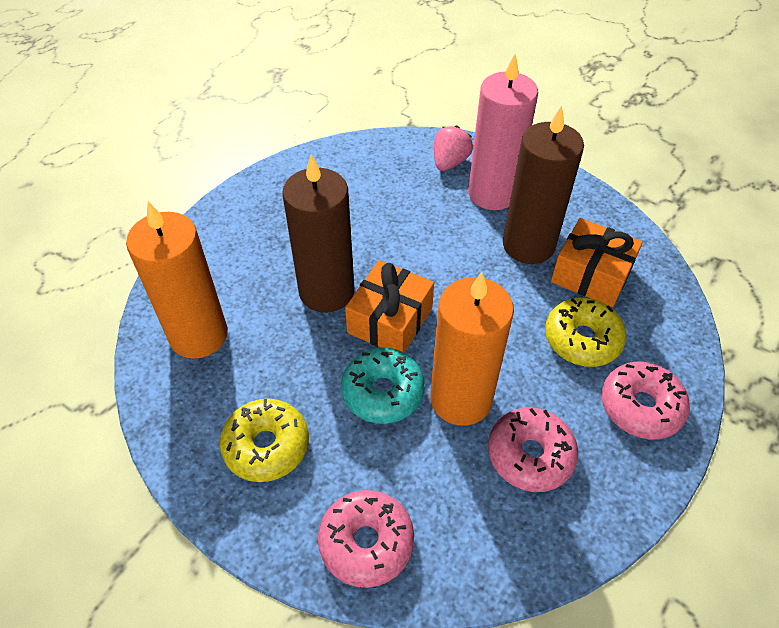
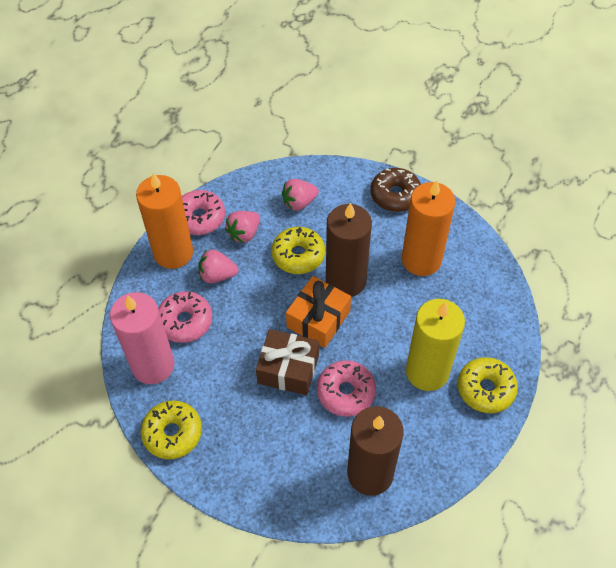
brown donut: none = 0 -> [371,168,421,212] = 1
brown gift: none = 0 -> [256,329,319,395] = 1
orange gift: [345,260,434,353] [551,218,643,307] = 2 -> [286,276,351,348] = 1
pink strawberry: [434,126,473,171] = 1 -> [198,250,238,283] [225,211,260,243] [282,179,319,211] = 3
turquoise donut: [341,348,425,424] = 1 -> none = 0
yellow candle: none = 0 -> [406,299,465,391] = 1
yellow donut: [220,399,309,482] [545,298,626,367] = 2 -> [141,401,202,459] [271,227,325,274] [458,357,518,413] = 3

